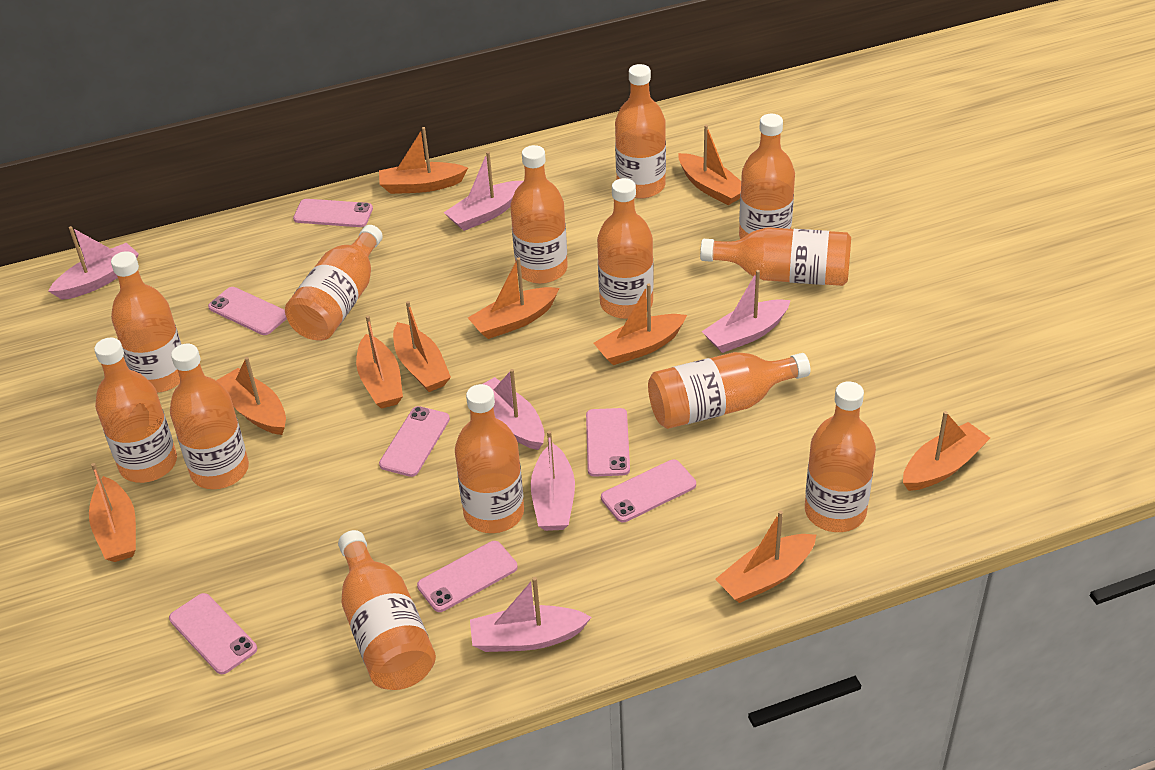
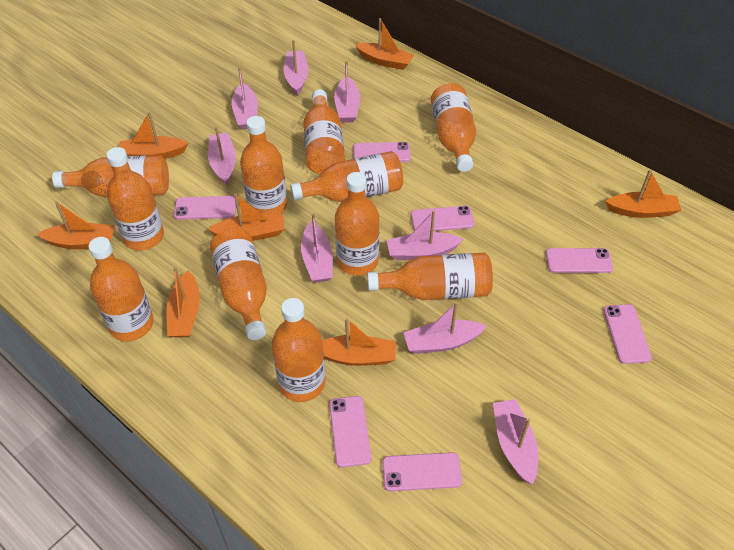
orange boat: [89,463,136,562] [216,357,286,435] [356,315,403,409] [379,127,468,194] [393,301,451,392] [468,257,559,339] [594,284,687,365] [678,125,741,205] [715,511,816,603] [903,411,990,491] = 10 -> [37,201,115,249] [119,112,188,159] [166,266,200,338] [208,194,284,241] [322,318,396,366] [355,18,414,70] [605,169,681,218] = 7
orange bottle: [94,338,177,483] [111,251,181,393] [170,344,249,489] [285,225,383,341] [338,530,436,690] [455,384,524,533] [510,145,568,284] [597,178,654,319] [615,64,666,199] [648,352,811,429] [700,227,851,286] [739,114,795,239] [805,381,876,532] = 13 -> [52,155,169,197] [88,237,154,341] [106,147,164,250] [210,229,267,340] [240,116,287,215] [272,298,325,402] [290,151,403,202] [303,89,345,175] [335,172,379,276] [367,253,493,300] [431,83,476,172] = 11
pink boat: [49,226,139,300] [444,151,523,231] [470,577,592,652] [483,369,544,450] [531,431,575,531] [702,270,791,353] = 6 -> [208,127,236,185] [232,67,258,130] [283,40,309,95] [301,213,333,283] [334,61,360,123] [387,210,463,260] [403,302,486,354] [493,399,538,484] = 8

